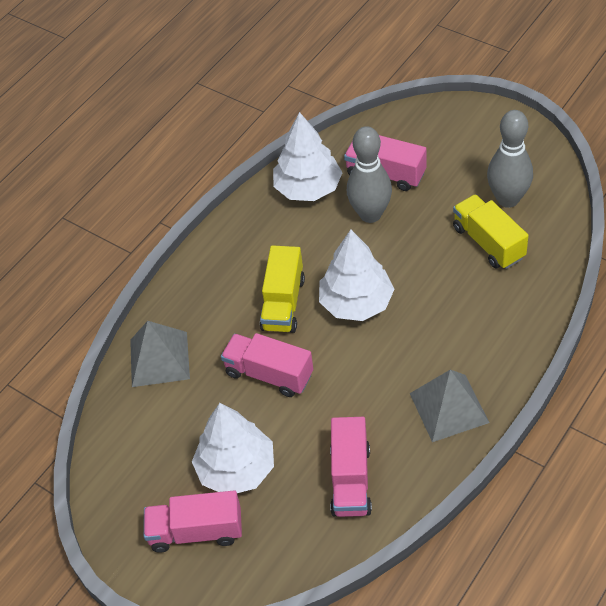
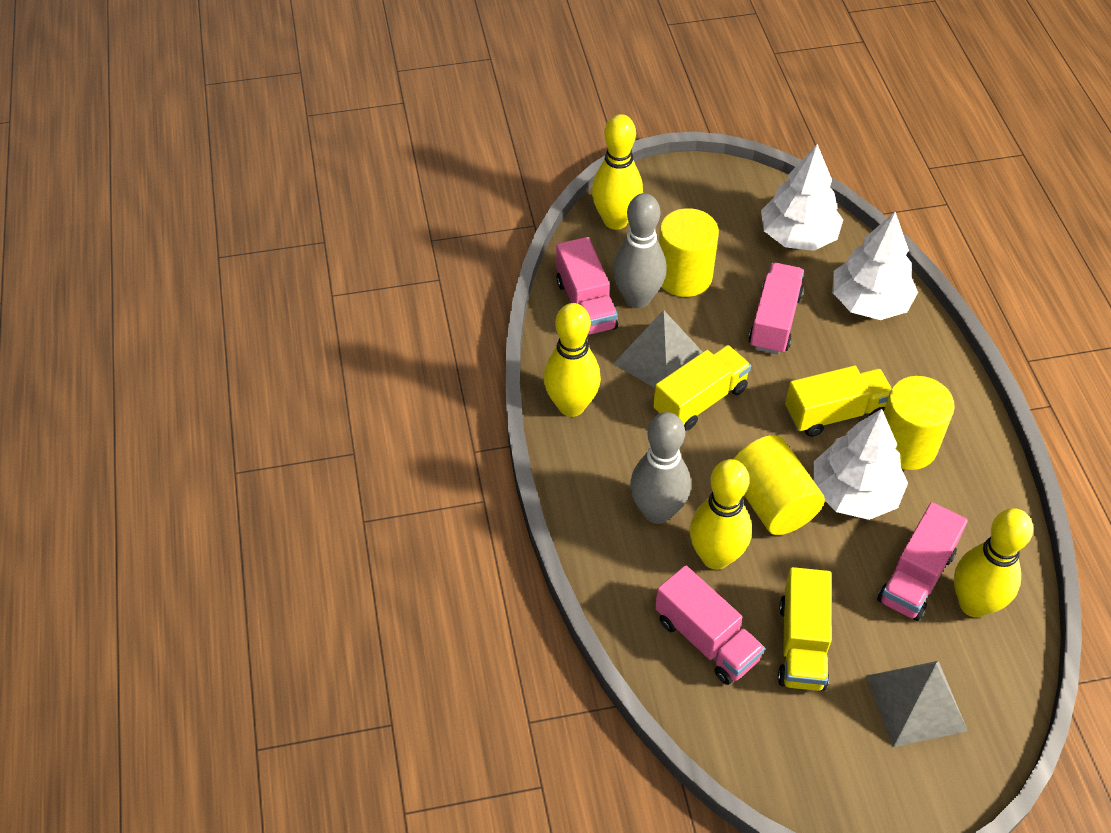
yellow bowling pin: none = 0 -> [543,303,601,417] [592,114,643,230] [690,459,752,570] [954,508,1033,618] = 4
yellow cylinder: none = 0 -> [659,208,719,297] [734,435,825,535] [884,376,955,470] = 3
yellow truck: [260,245,305,333] [453,194,529,269] = 2 -> [653,345,751,431] [778,567,832,691] [785,366,892,437] = 3

